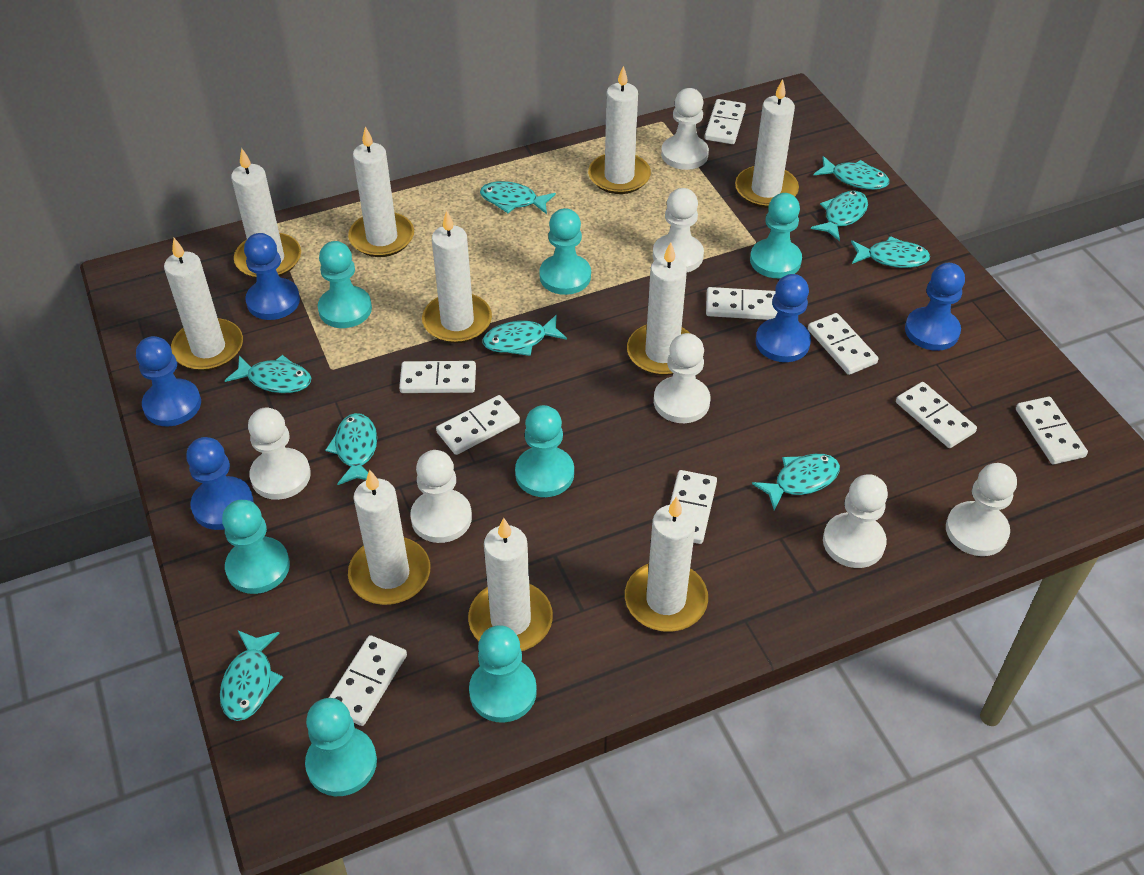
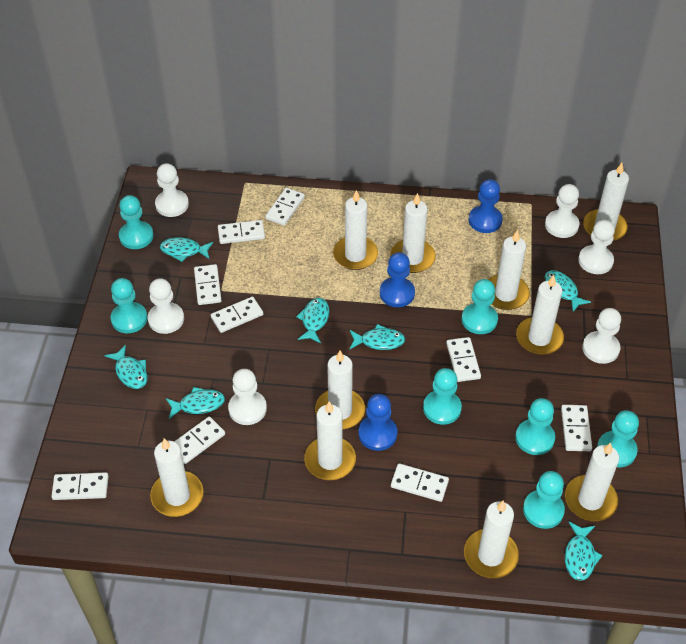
blue pawn: [136,336,201,426] [186,437,254,530] [244,233,300,320] [756,274,811,362] [905,263,965,351] = 5 -> [358,394,397,451] [380,252,415,307] [468,179,503,233] = 3
turquoise fish: [220,631,283,721] [225,355,311,393] [325,413,377,485] [480,181,556,214] [483,315,567,356] [752,454,840,510] [811,191,868,241] [814,156,889,190] [851,236,930,268] = 9 -> [104,345,147,389] [160,237,213,262] [166,387,225,419] [296,298,329,343] [350,324,405,350] [545,270,591,312] [565,522,603,581] = 7
white pawn: [248,407,311,500] [410,450,472,543] [653,188,704,272] [654,333,710,423] [661,88,709,170] [823,474,888,568] [946,463,1017,556] = 7 -> [147,278,184,334] [155,163,189,217] [228,369,267,425] [545,184,579,238] [578,220,615,274] [582,308,621,364] = 6

